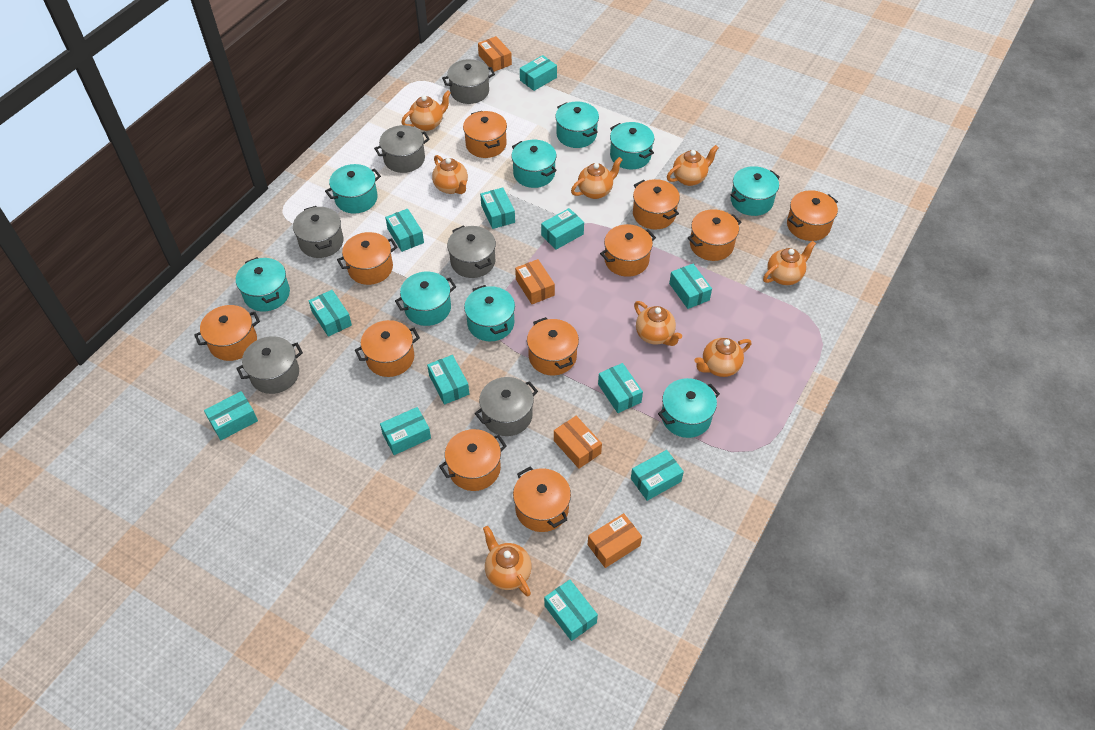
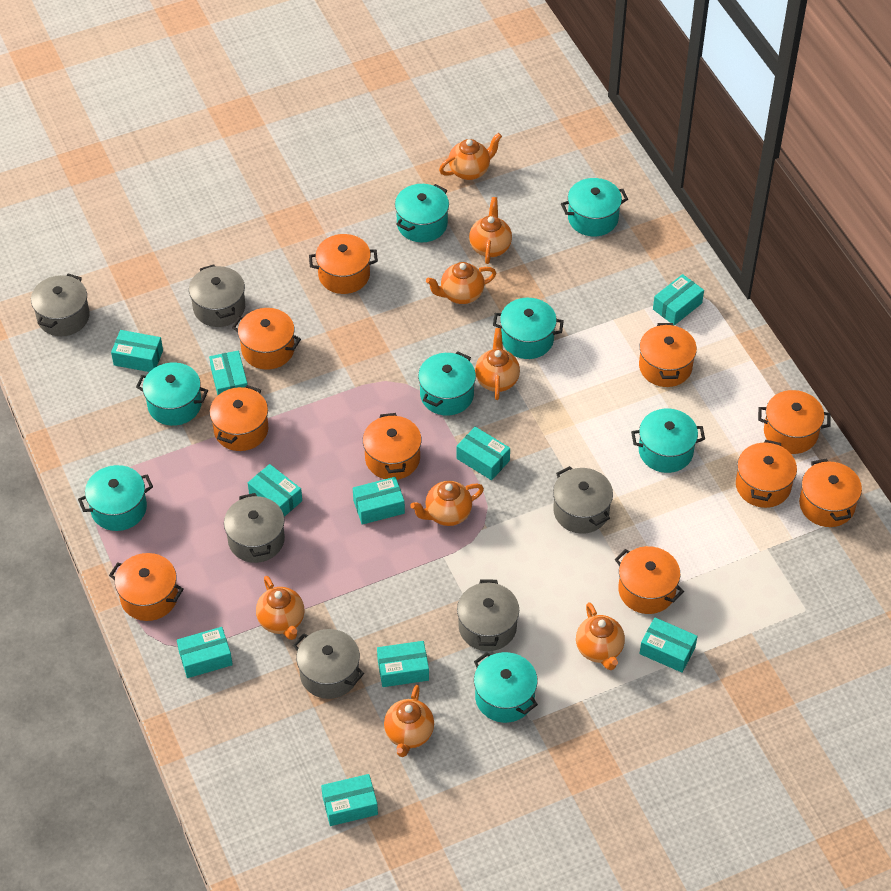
orange box: [478,36,512,72] [515,259,555,304] [554,416,602,469] [588,513,642,568] = 4 -> none = 0
orange pot: [194,305,260,361] [337,232,397,285] [355,320,420,377] [439,429,507,491] [463,111,507,158] [513,466,571,532] [527,317,579,376] [600,224,656,277] [633,179,680,229] [688,209,741,261] [787,190,838,241] = 11 -> [109,553,184,621] [210,385,268,451] [232,308,301,370] [309,234,378,294] [363,413,422,480] [615,546,684,614] [639,323,697,387] [736,440,797,508] [758,390,831,454] [799,458,862,527] = 10
turquoise box: [204,391,258,440] [309,290,352,337] [380,407,431,455] [385,209,424,252] [427,355,469,405] [480,187,515,229] [520,55,557,91] [541,208,584,250] [544,580,598,641] [598,363,643,413] [631,450,684,501] [669,264,712,309] = 12 -> [111,330,163,372] [177,627,233,678] [209,350,248,395] [248,464,302,517] [321,774,378,826] [353,477,405,525] [377,641,429,687] [457,427,510,480] [640,618,697,673] [653,274,704,325] = 10
turquoise pot: [236,257,290,312] [325,164,381,214] [395,272,456,326] [464,285,515,341] [511,140,557,188] [555,101,599,148] [610,122,654,169] [658,378,720,438] [730,166,780,216] = 9 -> [78,465,153,531] [136,362,208,426] [395,184,449,242] [418,351,476,416] [474,652,538,723] [493,298,564,359] [561,178,628,236] [631,409,705,473] = 8

